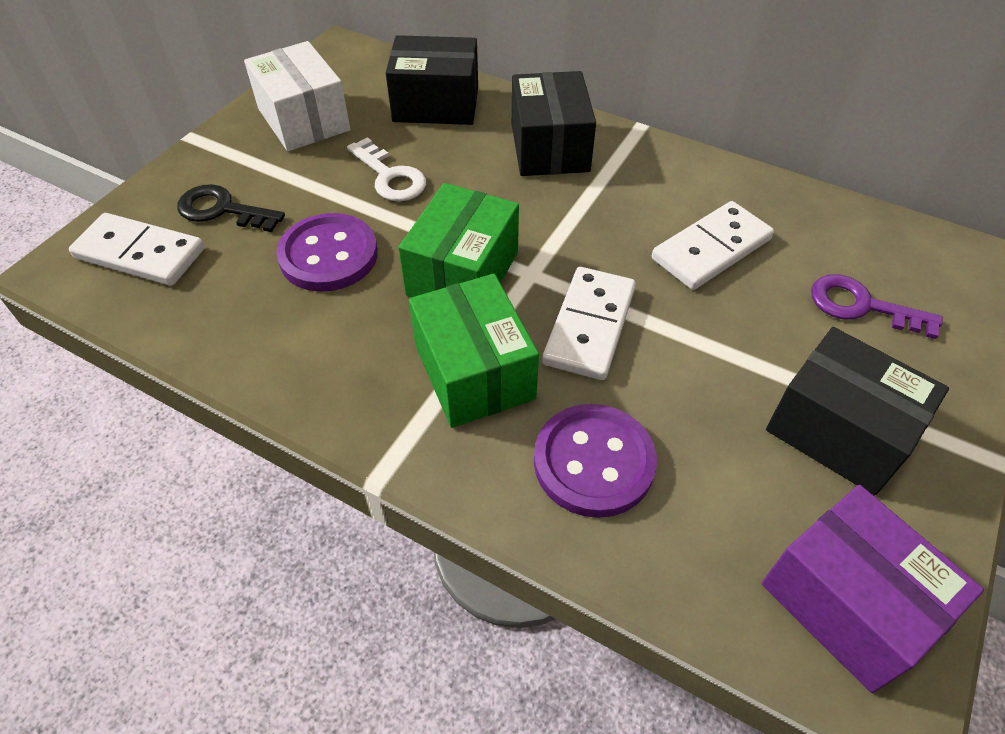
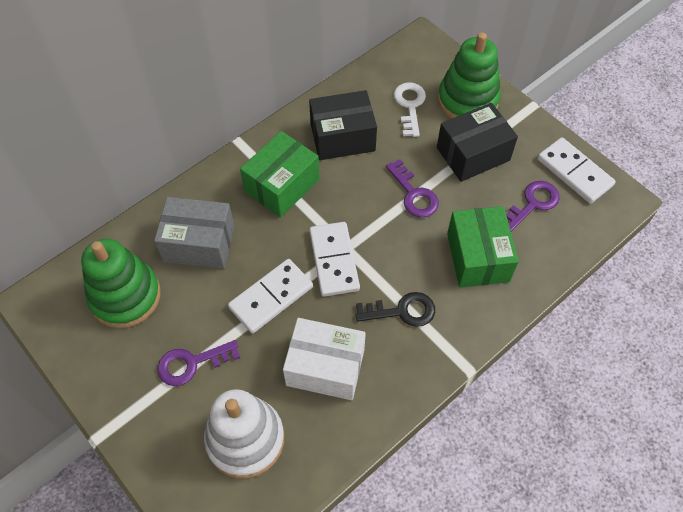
black box: [386,35,478,125] [512,71,596,176] [766,327,949,496] = 3 -> [309,90,377,160] [437,103,518,182] = 2
green stacking toy: none = 0 -> [81,239,161,328] [438,32,501,119] = 2
grey box: none = 0 -> [154,197,235,269] = 1
purple box: [761,485,984,693] = 1 -> none = 0
purple button: [276,213,378,292] [534,404,657,518] = 2 -> none = 0
purple key: [811,274,943,339] = 1 -> [157,340,240,386] [386,159,439,218] [506,181,560,232] = 3
white stacking toy: none = 0 -> [204,389,284,479] = 1

